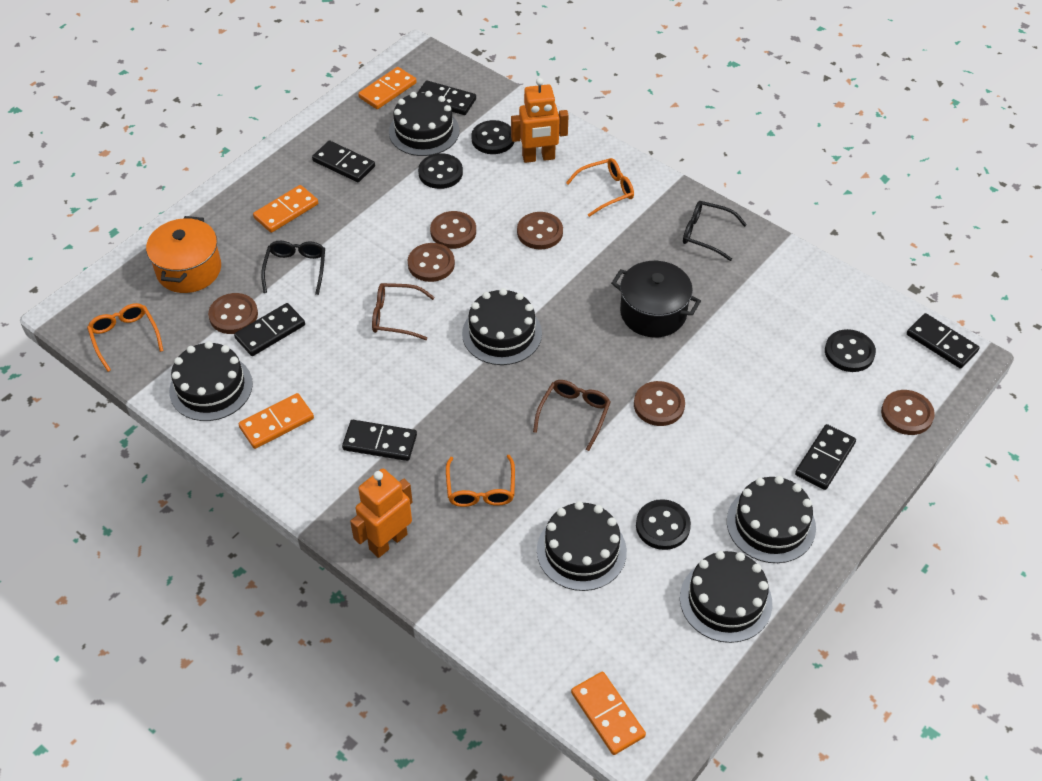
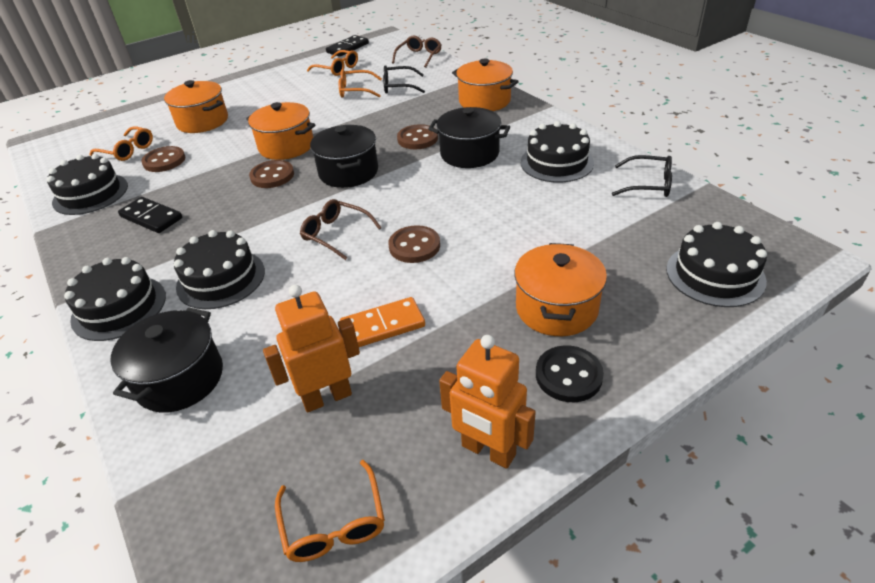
black button: [418,153,463,189] [471,120,514,154] [636,499,691,550] [825,329,876,372] = 4 -> [536,345,604,402] = 1
black cake: [169,341,253,421] [389,91,459,156] [462,288,542,365] [537,501,627,591] [680,551,772,643] [727,476,816,563] = 6 -> [47,154,128,215] [64,257,166,341] [174,230,265,309] [521,121,594,183] [666,222,767,307] = 5
black domino: [234,303,305,356] [312,141,375,182] [342,420,417,461] [417,80,476,115] [795,424,856,490] [907,313,980,369] = 6 -> [118,197,182,233] [326,35,369,57] = 2
black pot: [611,261,701,337] = 1 -> [111,307,223,413] [310,125,378,188] [428,107,510,168] = 3
brown button: [208,293,258,334] [408,243,455,282] [430,211,476,249] [517,212,563,249] [634,381,685,426] [881,390,935,435] = 6 -> [141,146,185,172] [249,160,294,188] [388,225,440,263] [397,124,438,149] = 4
orange domino: [239,393,314,449] [253,185,318,233] [358,67,417,109] [571,671,646,755] = 4 -> [340,297,425,347] = 1
orange glasses: [87,303,163,372] [446,455,515,507] [566,158,634,217] = 3 -> [90,126,153,161] [275,460,385,562] [307,50,358,76] [339,69,382,97] = 4
orange pot: [146,216,221,293] = 1 -> [164,80,228,133] [246,102,315,160] [452,59,519,111] [514,243,607,336] = 4

